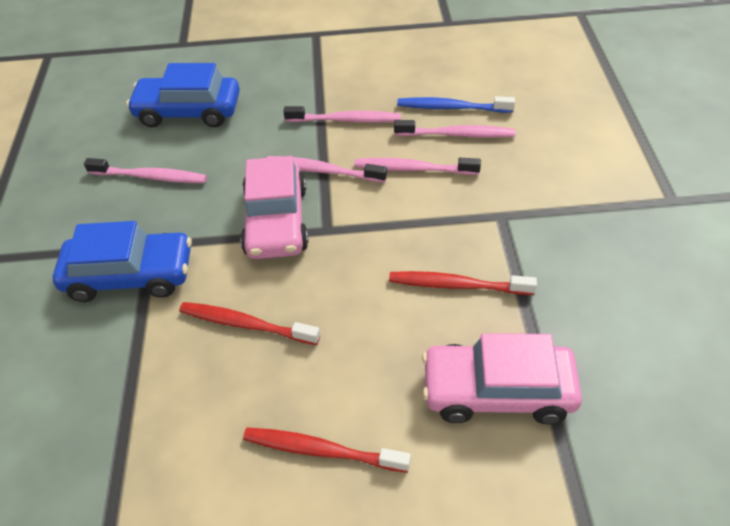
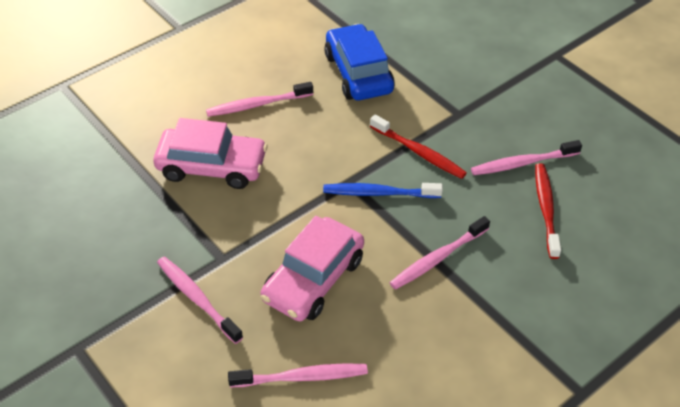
blue car: [53,221,192,302] [126,63,240,127] = 2 -> [324,24,395,100] = 1
red toothbrush: [179,302,320,345] [243,428,411,473] [389,271,537,295] = 3 -> [370,114,467,179] [535,163,561,259] = 2

